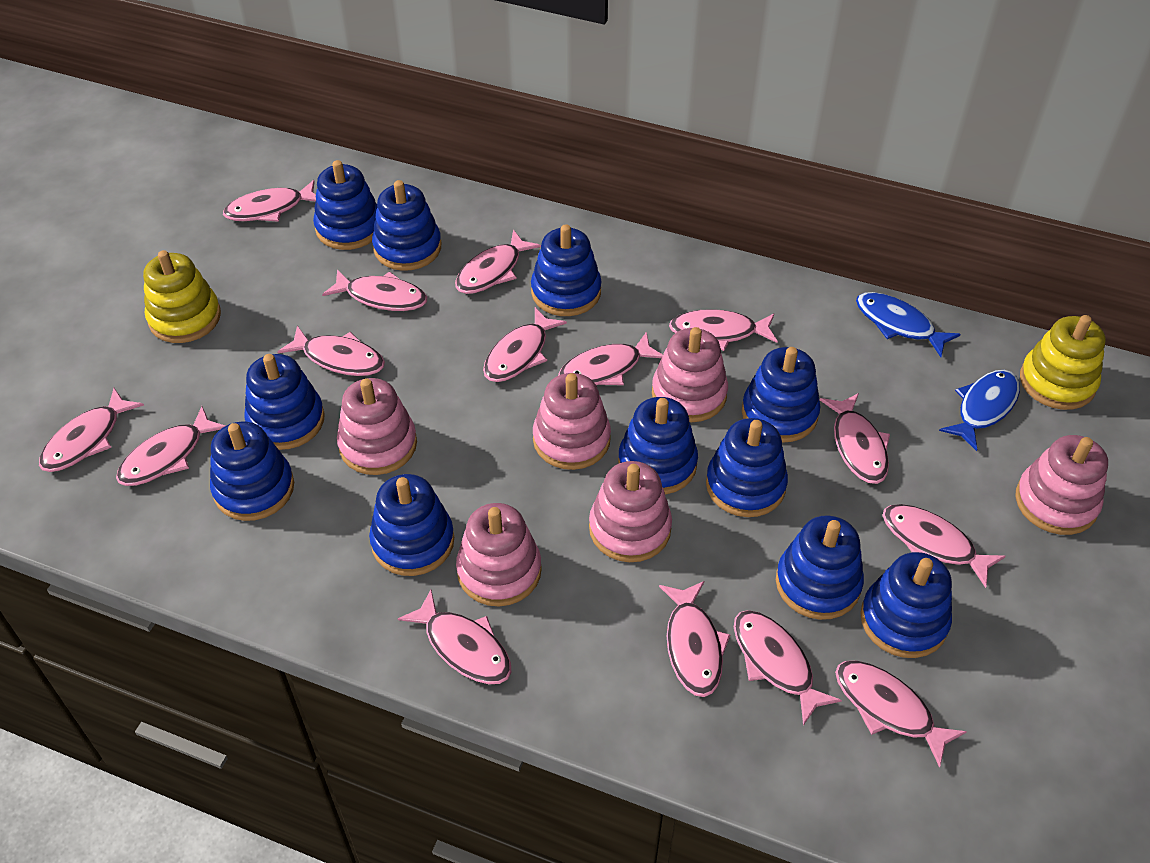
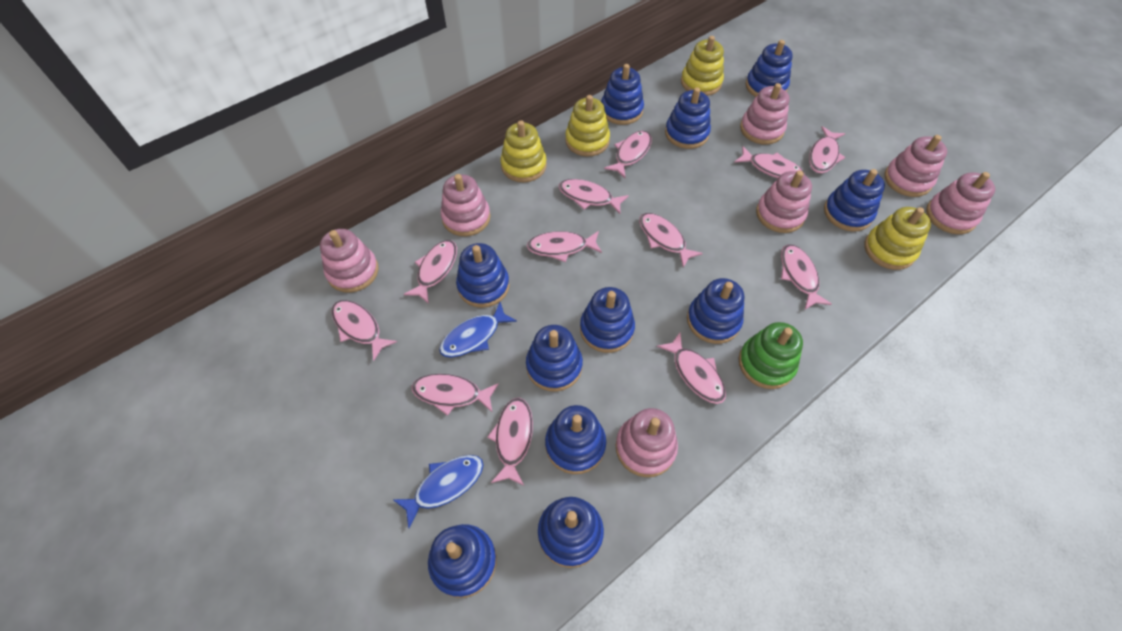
green stacking toy: none = 0 -> [739,322,803,389] = 1
pink fish: [39,388,144,472] [116,406,226,486] [223,180,316,222] [278,326,385,376] [322,269,427,311] [398,590,511,684] [455,230,541,294] [483,307,567,382] [558,331,663,385] [659,581,730,697] [669,309,778,351] [734,610,842,726] [820,393,890,484] [835,661,967,768] [882,504,1006,588] = 15 -> [331,300,397,361] [404,240,457,304] [412,374,499,416] [487,397,533,486] [527,231,602,262] [559,179,629,214] [604,131,652,178] [639,213,703,267] [657,333,726,404] [734,146,804,178] [781,244,832,309] [809,126,845,173] = 12
pink stacking toy: [337,378,417,475] [456,503,542,606] [533,373,611,470] [589,461,672,562] [652,327,728,422] [1015,435,1108,535] = 6 -> [320,229,379,293] [441,174,491,236] [616,408,678,477] [740,83,790,145] [756,171,812,233] [884,135,947,197] [926,172,995,234] = 7
yellow stacking toy: [143,250,221,343] [1020,315,1106,410] = 2 -> [500,120,547,182] [565,95,610,157] [681,36,724,96] [864,207,931,270] = 4

